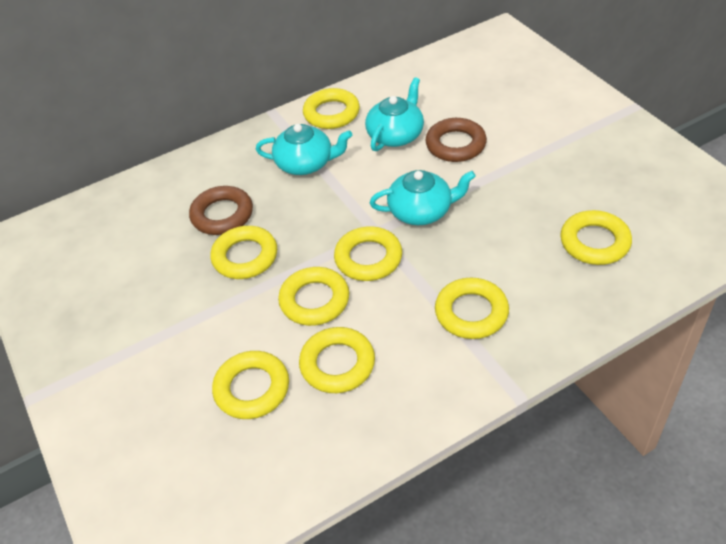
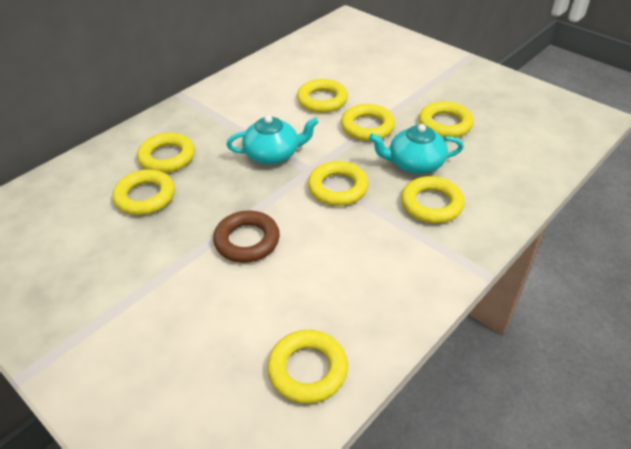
brown ring: [189,186,253,235] [425,118,487,162] = 2 -> [213,210,280,263] = 1
turquoise teapot: [256,124,352,175] [365,77,424,151] [370,170,476,225] = 3 -> [226,115,318,164] [369,124,464,174] = 2

